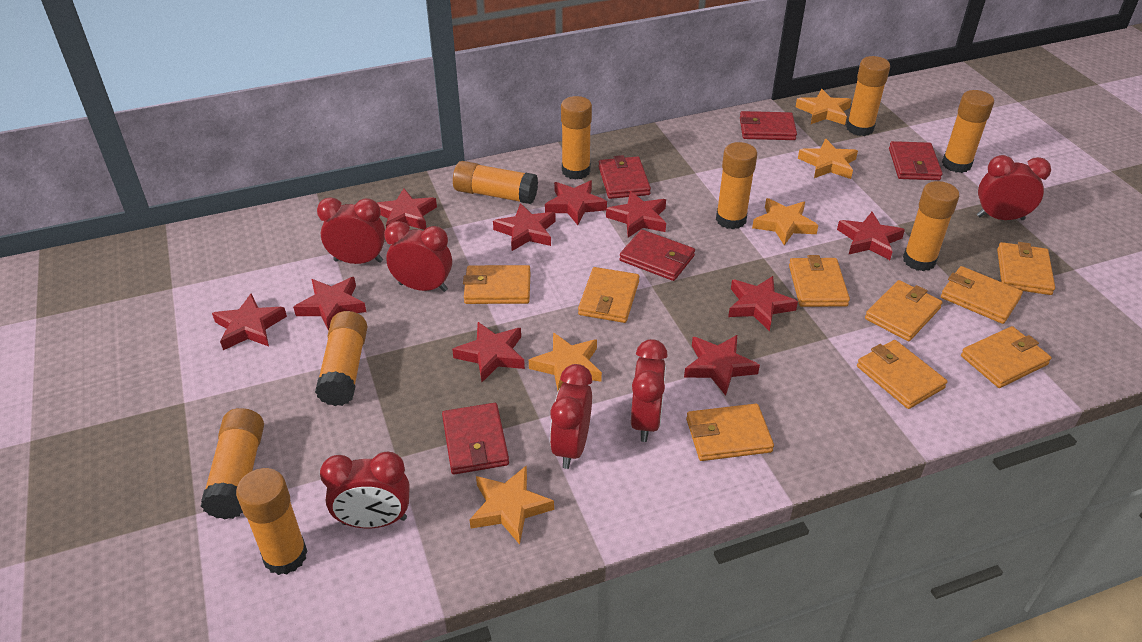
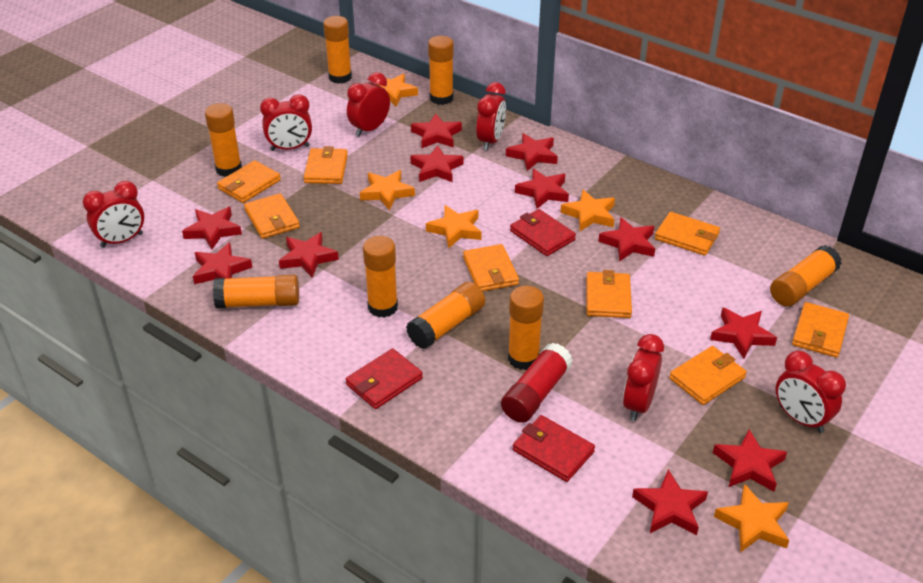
orange glue stick: [201,408,264,519] [236,468,308,575] [315,311,367,406] [453,161,538,204] [561,96,592,180] [716,142,757,229] [846,56,890,136] [903,181,959,271] [942,90,994,173] = 9 -> [205,103,242,177] [213,275,299,309] [323,16,352,84] [363,236,398,318] [406,282,485,349] [428,36,454,105] [508,286,544,370] [770,245,842,307] = 8
orange wallet: [463,265,531,304] [578,267,640,323] [686,404,774,461] [789,255,850,307] [857,340,947,409] [865,280,943,341] [941,266,1023,324] [961,326,1052,388] [997,242,1055,295] = 9 -> [217,160,281,203] [244,193,300,239] [304,146,348,184] [463,244,519,292] [586,270,632,318] [655,212,720,256] [669,346,747,405] [792,302,849,358] = 8
red glue stick: none = 0 -> [501,343,573,423] = 1
red star: [212,294,287,350] [293,277,366,331] [377,189,437,230] [452,322,525,382] [493,203,556,251] [545,180,607,225] [606,191,666,238] [684,335,760,396] [728,276,798,331] [837,212,905,260] = 10 -> [182,207,242,249] [193,243,252,284] [279,232,339,278] [410,145,464,182] [411,113,462,148] [506,133,558,171] [515,169,569,209] [598,217,655,262] [632,469,708,535] [710,307,777,359] [713,429,787,492] = 11
red wallet: [442,403,509,475] [598,155,651,199] [619,229,695,281] [740,111,797,140] [889,141,943,180] = 5 -> [346,348,423,409] [510,209,576,256] [513,415,595,482] = 3

